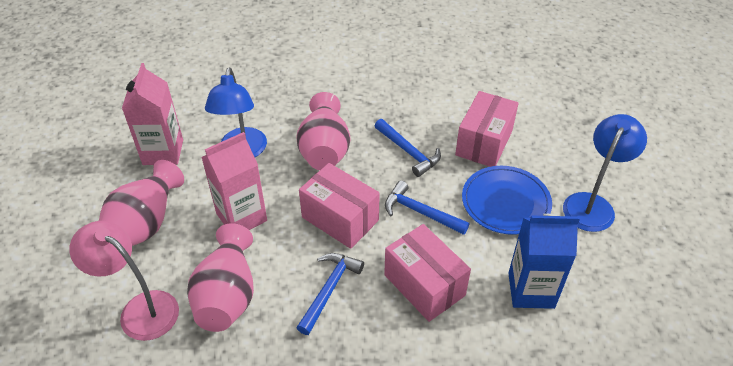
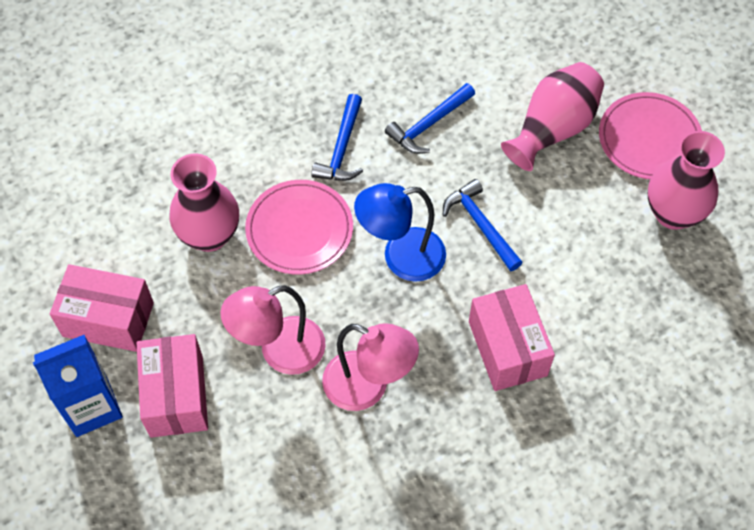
blue lamp: [205,68,267,157] [563,114,647,232] = 2 -> [354,183,446,282] = 1
blue plate: [462,166,552,235] = 1 -> none = 0
pink carton: [122,63,183,165] [201,132,267,230] = 2 -> none = 0
pink lamp: [70,221,179,341] = 1 -> [220,285,326,375] [322,323,419,411] = 2
pink plate: none = 0 -> [245,180,353,275] [599,92,702,179] = 2

